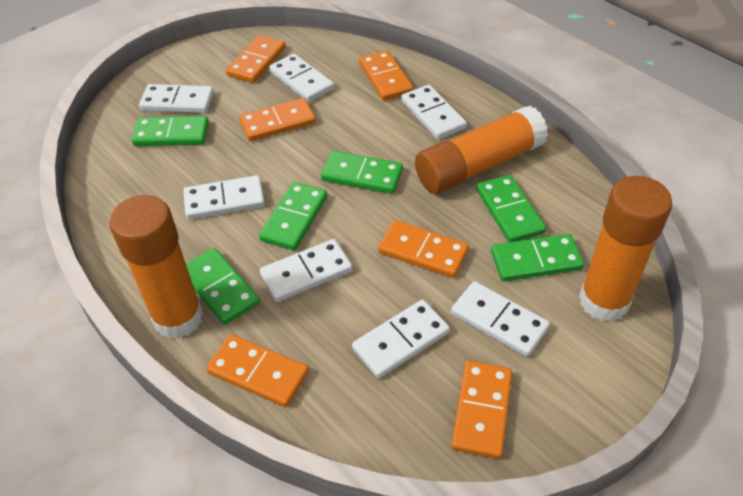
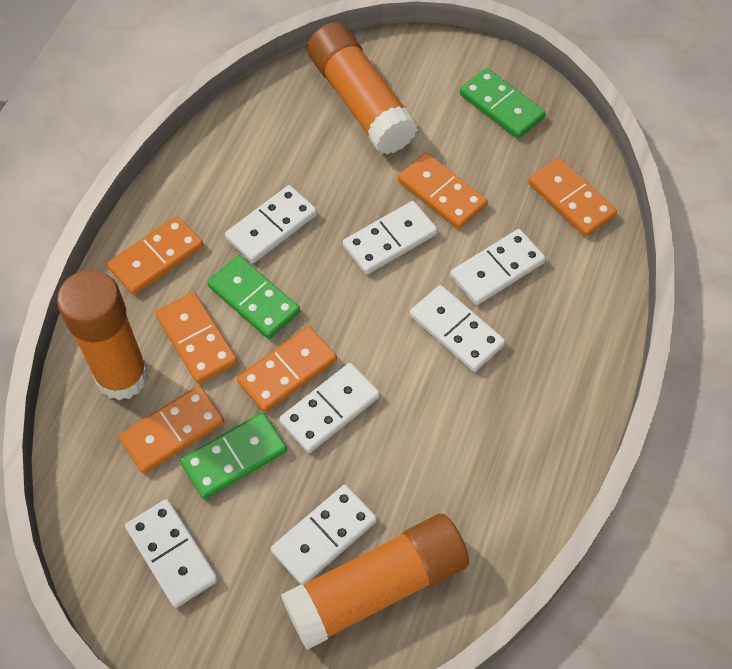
green domino: [132,116,209,146] [186,248,260,325] [259,182,328,251] [321,151,403,194] [476,175,546,242] [491,234,584,281] = 6 -> [180,412,287,500] [207,256,300,339] [459,68,546,139] = 3

